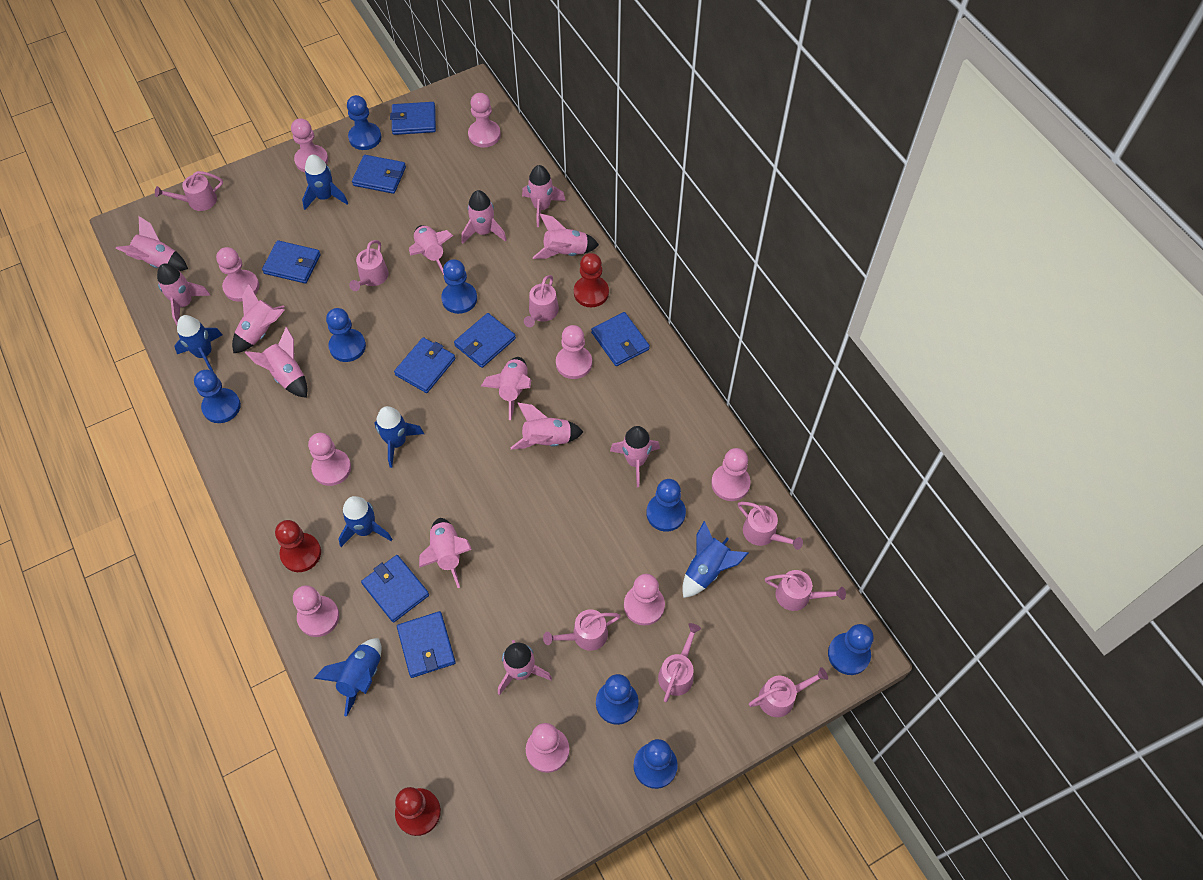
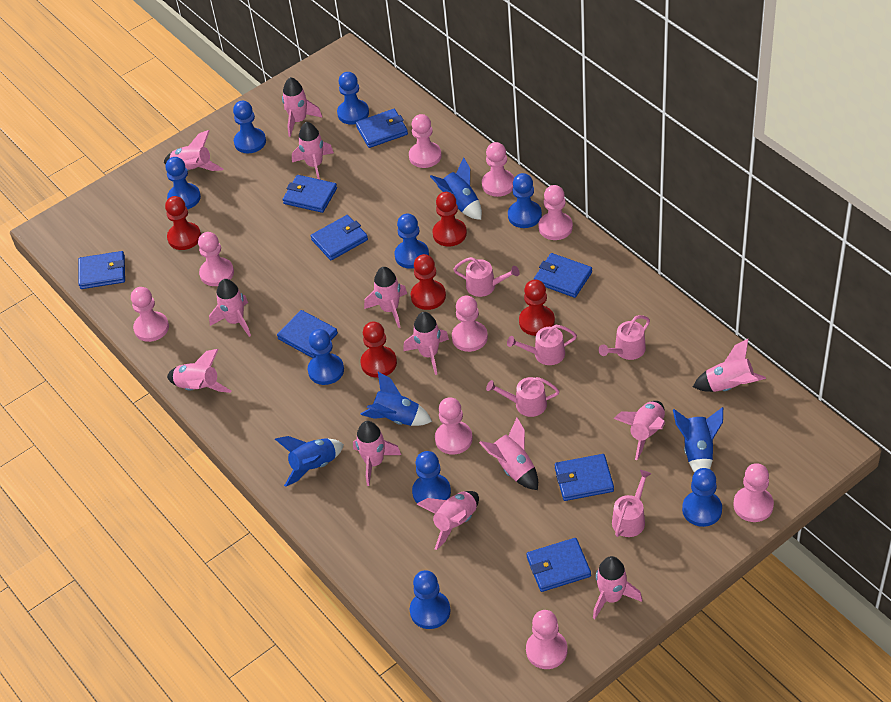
blue pawn: [194,370,241,423] [326,308,366,362] [347,95,382,150] [441,259,477,314] [596,674,639,725] [633,739,678,789] [646,479,686,532] [828,624,874,675] = 8 -> [165,157,201,209] [233,101,266,154] [308,329,344,385] [337,72,369,125] [394,214,429,269] [410,570,451,629] [412,451,451,503] [508,173,542,228] [682,468,722,527] = 9
blue rocket: [174,315,223,372] [302,155,348,210] [314,638,381,717] [338,496,392,547] [374,406,424,468] [682,521,749,598] = 6 -> [275,436,344,487] [360,372,432,426] [430,157,482,220] [673,407,723,473] = 4
pink watering can: [155,171,223,211] [349,240,389,291] [524,275,559,327] [543,609,621,651] [658,623,701,702] [738,502,803,550] [749,667,828,717] [765,570,846,611] = 8 -> [453,257,520,297] [486,377,560,417] [507,325,577,365] [599,315,650,360] [612,470,651,537] = 5
red pawn: [275,520,321,572] [395,787,441,836] [574,253,609,307] = 3 -> [165,196,201,250] [360,321,397,378] [411,254,446,310] [433,192,467,246] [519,280,555,336] = 5

